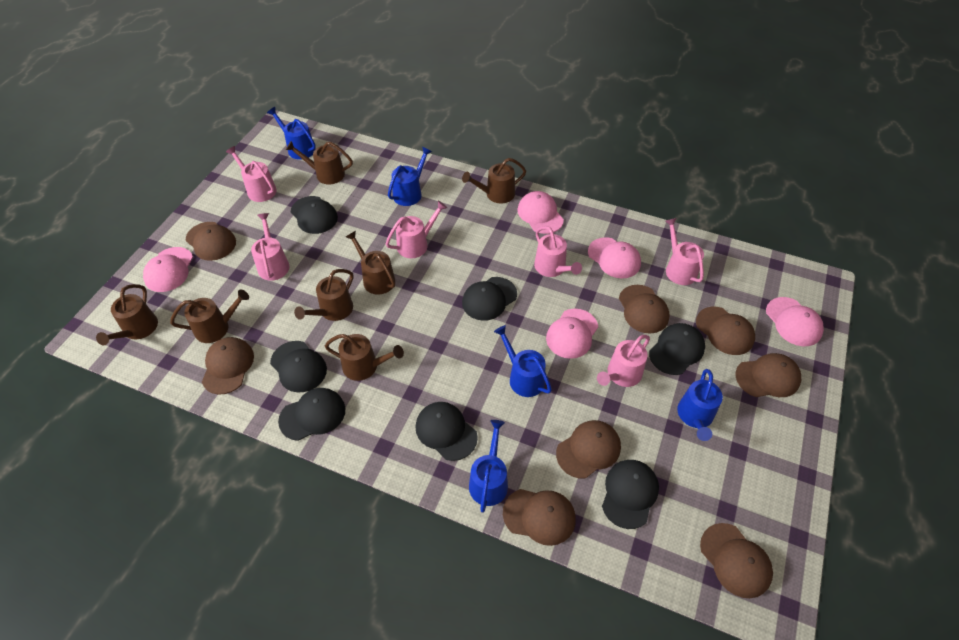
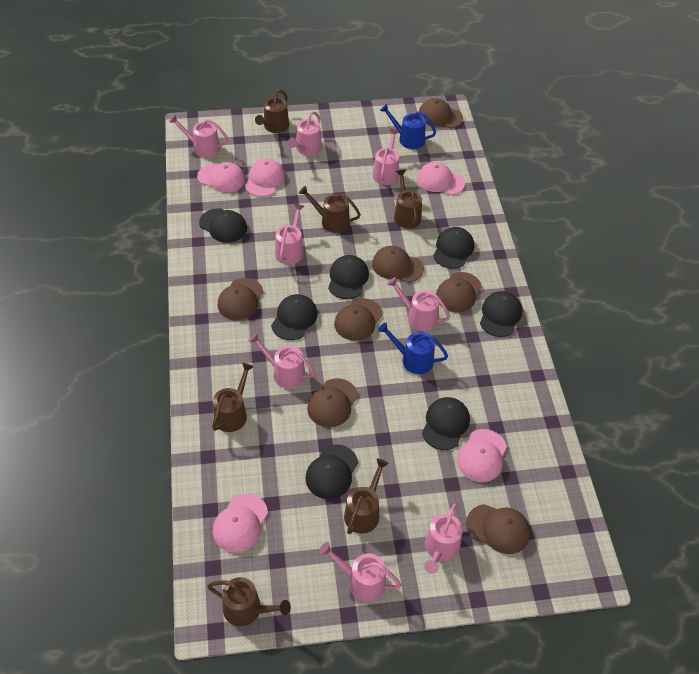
blue watering can: [267,107,316,160] [388,147,432,206] [469,420,508,513] [494,325,552,397] [677,369,723,441] = 5 -> [378,322,448,374] [380,104,436,149] = 2
brown cap: [186,222,236,261] [202,337,254,395] [503,489,576,546] [556,420,621,479] [619,285,669,333] [696,307,755,355] [700,523,773,598] [735,353,801,397] = 8 -> [217,278,263,320] [307,378,358,427] [334,298,383,341] [372,246,424,282] [419,98,463,128] [436,272,482,313] [466,504,531,554] = 7
brown watering can: [96,284,158,345] [170,289,249,343] [286,141,353,184] [294,269,353,321] [325,334,404,381] [346,231,395,295] [462,158,526,204] = 7 -> [207,577,291,626] [212,363,254,432] [255,90,289,133] [299,186,361,233] [344,458,389,534] [394,170,422,228] = 6
pink watering can: [226,146,277,202] [251,213,289,281] [386,201,447,258] [534,226,582,277] [597,335,650,387] [665,218,704,285] = 6 -> [169,115,228,158] [248,333,315,389] [275,204,304,265] [288,111,322,155] [319,542,401,602] [372,129,399,185] [387,277,450,332] [424,504,463,574] = 8

